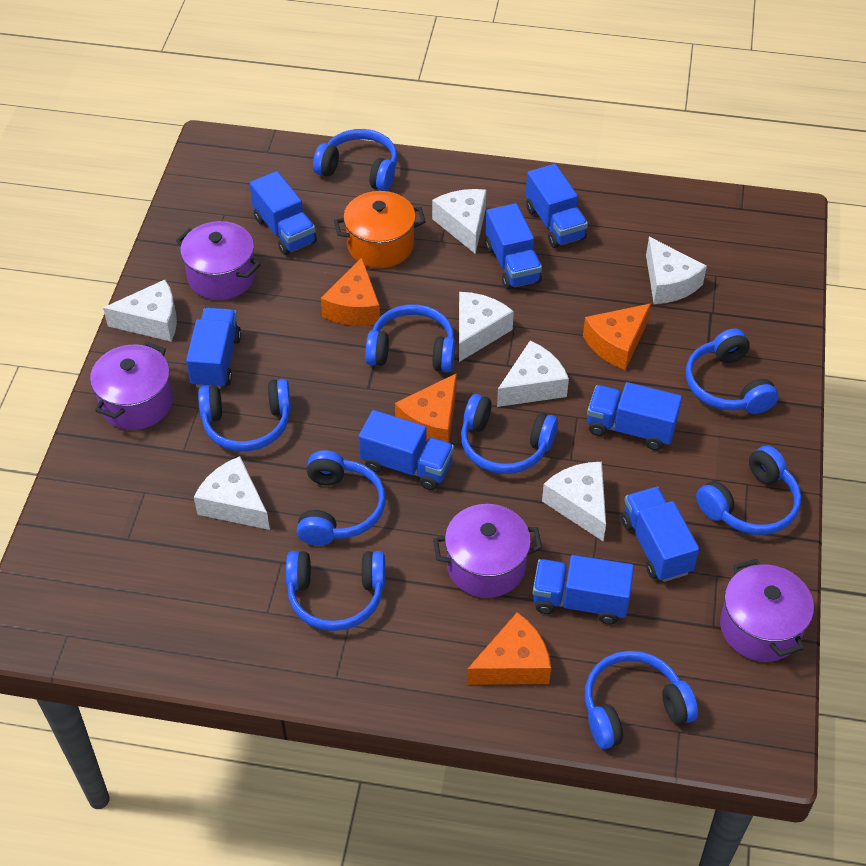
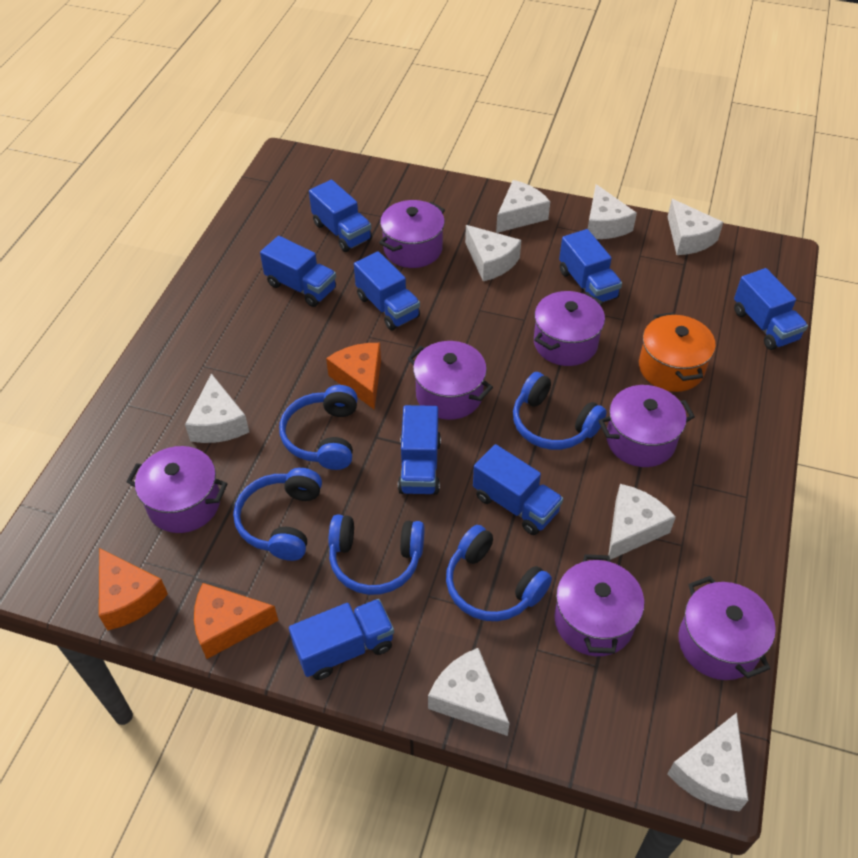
blue headphones: [198,379,291,451] [286,551,385,631] [297,450,386,546] [313,129,397,191] [365,304,455,372] [461,394,558,474] [585,651,698,749] [686,328,778,414] [696,445,801,535] = 9 -> [233,468,322,561] [279,385,358,470] [328,514,425,595] [446,525,552,621] [513,372,607,450] = 5
orange cheese: [321,257,380,326] [395,373,457,443] [467,612,551,685] [583,303,651,370] = 4 -> [99,548,168,631] [194,583,279,659] [326,343,381,410] = 3
purple pot: [90,342,173,430] [176,221,261,300] [433,504,542,598] [720,559,814,662] = 4 -> [126,446,228,533] [379,200,445,268] [408,341,493,420] [534,291,605,366] [554,554,644,656] [599,385,695,467] [678,576,776,680] = 7
white cheese: [103,280,177,342] [194,456,270,530] [432,189,486,254] [459,292,514,362] [497,341,569,407] [542,462,606,541] [646,237,707,304] = 7 -> [185,373,249,443] [428,648,510,736] [465,225,521,281] [496,180,550,233] [588,184,637,239] [608,484,676,560] [667,713,748,812] [668,199,723,255] = 8

